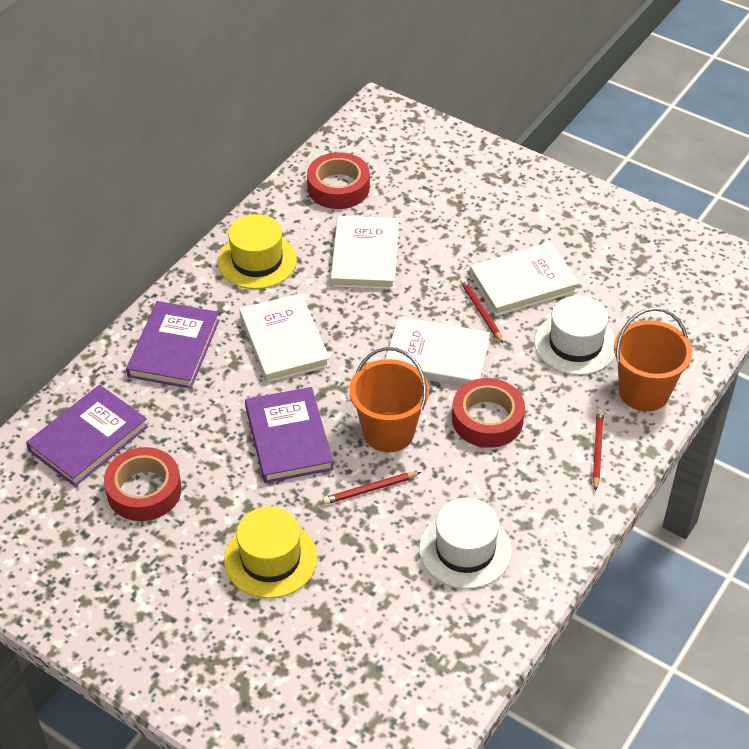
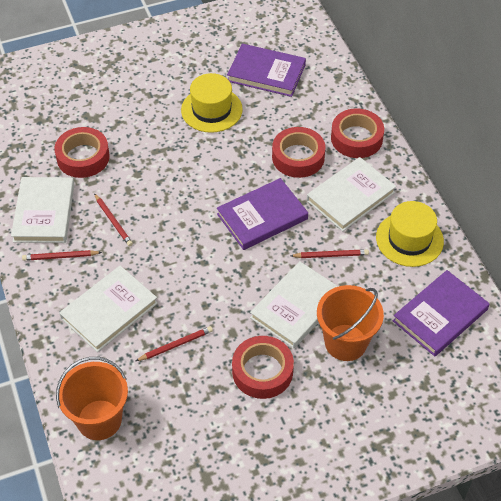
red pencil: [323,472,421,505] [460,278,504,344] [593,410,604,491] = 3 -> [22,250,102,261] [94,193,133,246] [136,326,213,361] [291,249,369,258] = 4
red tape: [104,447,182,521] [307,152,370,209] [452,378,525,448] = 3 -> [54,127,110,178] [232,336,294,399] [272,127,325,178] [331,108,384,158] = 4
white hat: [419,498,512,589] [534,296,616,375] = 2 -> none = 0

